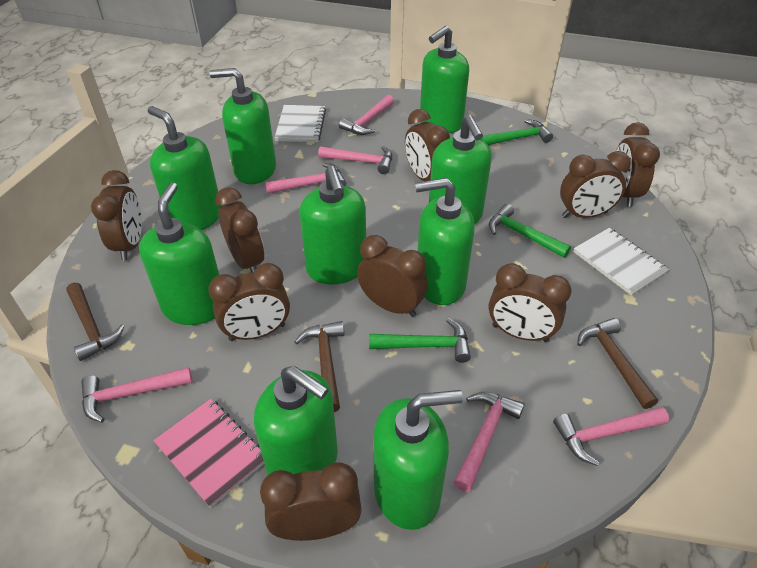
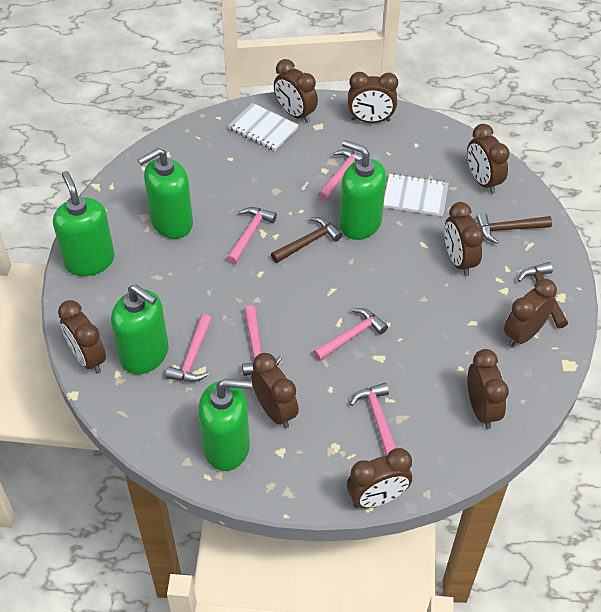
green hammer: [369,318,471,363] [481,119,553,145] [489,204,571,258] = 3 -> none = 0
green soap dispenser: [139,182,219,325] [148,106,222,230] [210,68,276,184] [254,366,338,475] [299,166,366,285] [373,390,463,530] [415,178,475,305] [420,26,469,133] [429,115,492,225] = 9 -> [53,171,115,276] [111,284,168,374] [138,148,193,239] [198,379,252,471] [339,140,386,240] = 5
pink notebook: [153,399,264,508] = 1 -> none = 0

